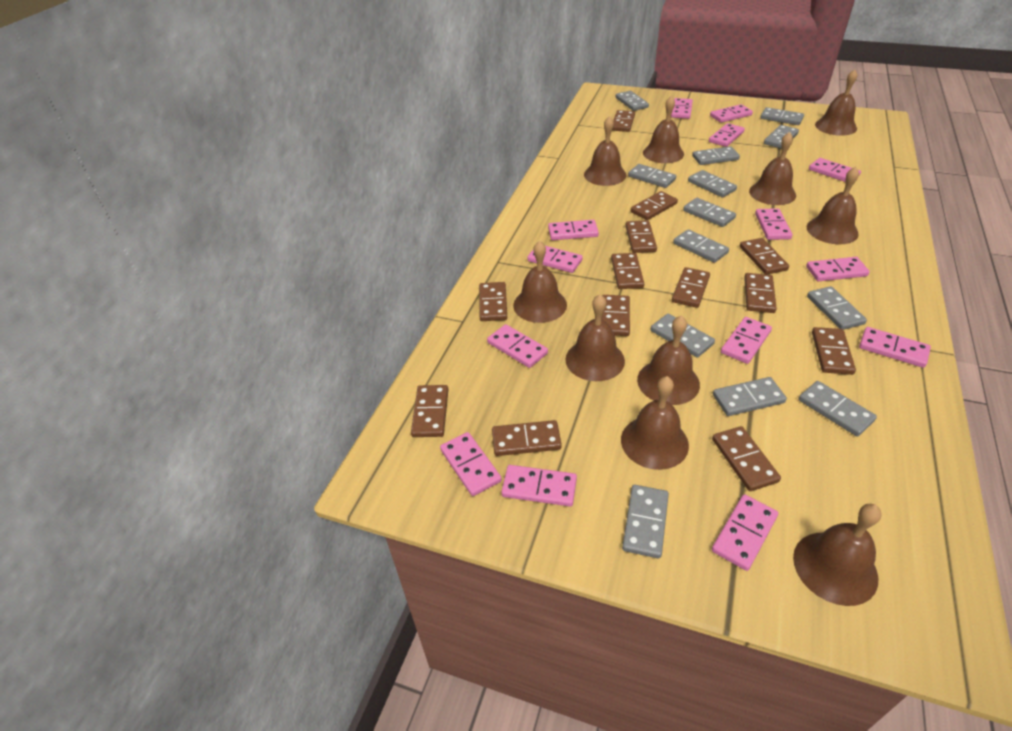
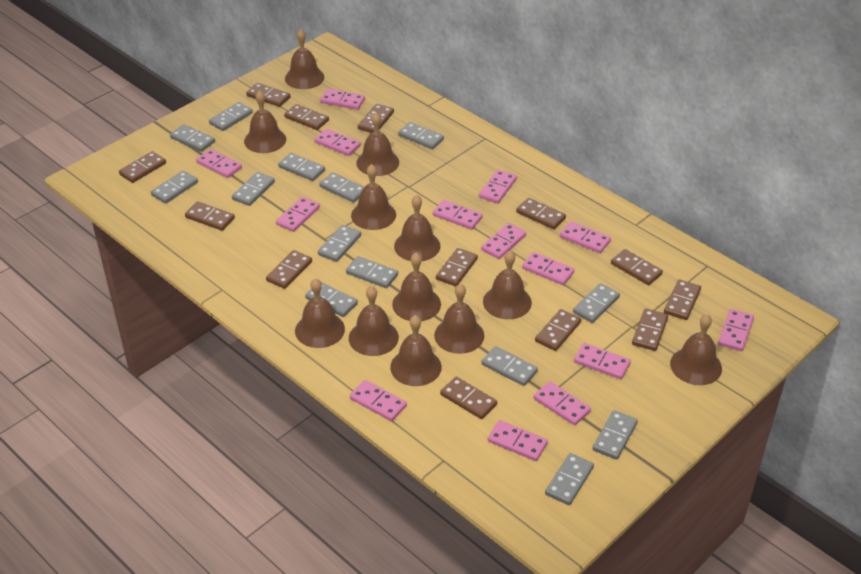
brown bell: [513,241,567,323] [565,294,625,381] [584,116,626,186] [621,376,689,470] [637,315,700,405] [643,96,684,163] [749,132,796,205] [793,504,882,606] [807,167,859,244] [815,69,857,136] = 10 -> [244,90,286,153] [285,29,324,89] [295,278,345,348] [349,286,399,356] [351,164,396,230] [356,113,399,176] [390,315,442,386] [392,253,441,321] [394,195,440,261] [434,284,484,354] [483,250,532,319] [670,314,722,385] = 12
grey domino: [616,91,649,111] [622,485,669,558] [628,164,676,188] [651,314,715,358] [673,229,729,263] [683,198,736,227] [688,170,737,197] [692,146,740,165] [713,377,787,416] [760,107,804,125] [764,125,799,149] [799,381,877,436] [807,286,867,330] = 13 -> [151,170,198,204] [170,124,215,152] [209,102,253,131] [232,172,275,206] [278,153,325,181] [305,282,358,317] [318,225,361,262] [319,172,364,203] [346,256,398,288] [398,122,444,149] [481,346,538,386] [545,453,594,505] [573,283,620,323] [593,410,638,460] = 14

